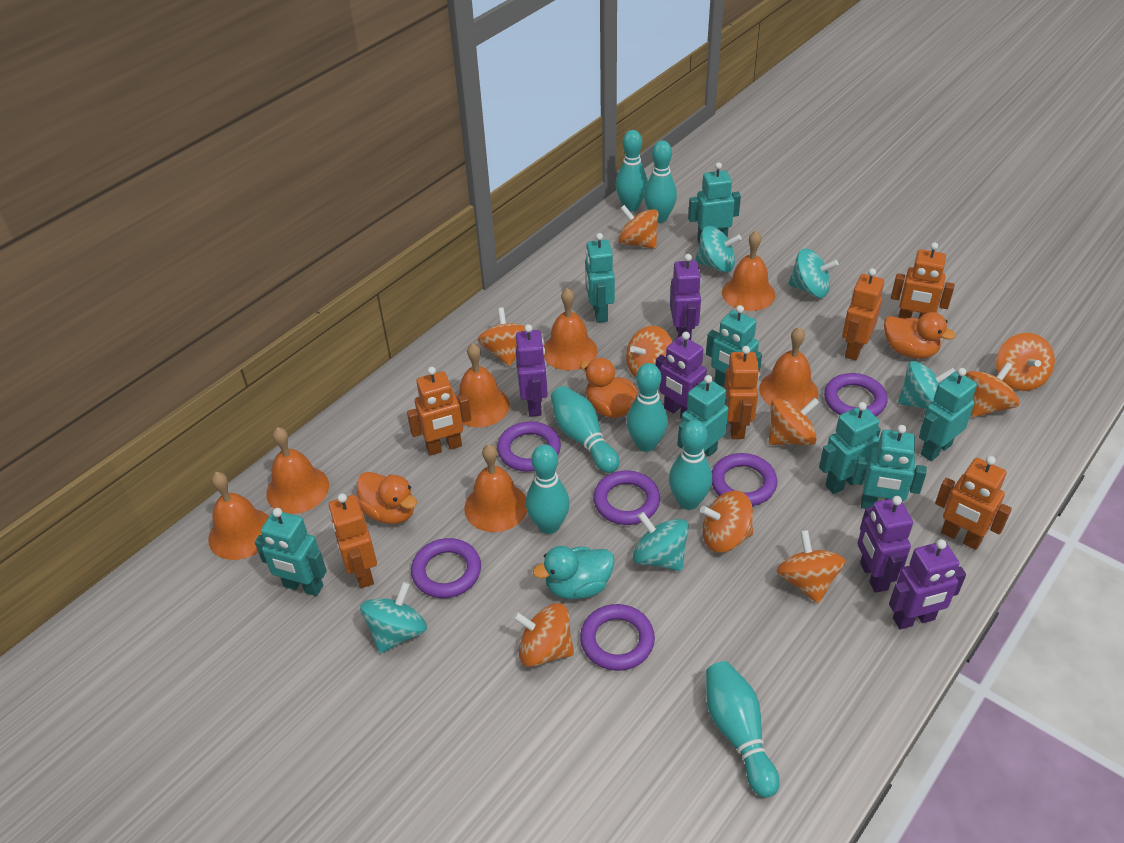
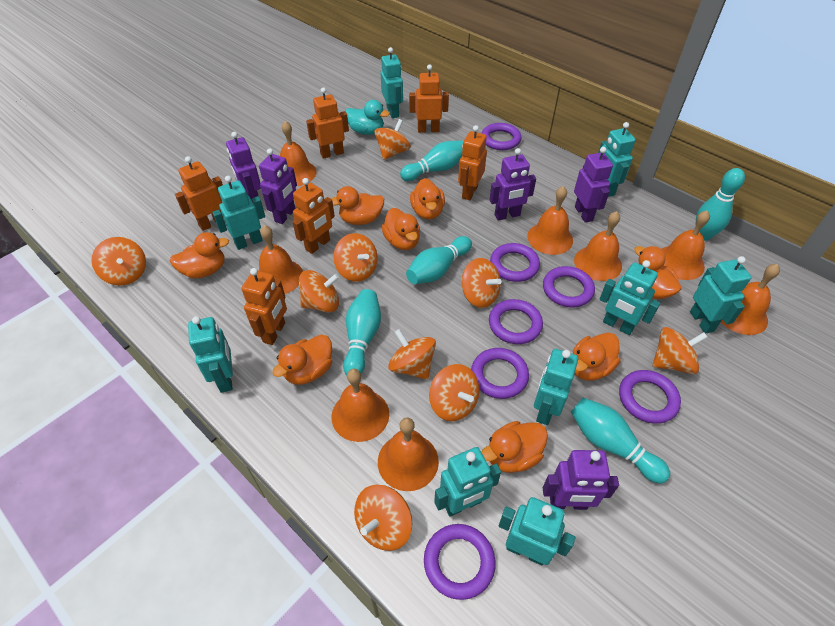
orange bell: [208,472,269,560] [266,427,329,514] [456,343,510,427] [464,444,527,532] [543,288,598,370] [722,231,775,311] [759,327,818,410] = 7 -> [258,225,303,294] [280,121,317,186] [332,368,389,442] [378,417,439,491] [527,186,573,255] [574,211,622,281] [662,210,710,280] [721,264,780,335] = 8
orange duck: [357,472,417,524] [580,358,638,418] [884,312,956,359] = 3 -> [170,232,229,278] [272,334,332,385] [331,186,384,225] [382,208,420,250] [410,178,445,220] [481,421,548,473] [573,332,621,381] [634,246,681,299] = 8
purple ring: [411,538,481,598] [497,421,561,472] [580,604,655,671] [593,471,660,525] [712,453,777,506] [824,373,887,417] = 6 -> [424,524,496,600] [471,348,529,399] [481,123,521,150] [489,299,543,344] [490,243,540,282] [543,266,595,307] [619,370,681,424] = 7
turquoise bowling pin: [526,444,570,534] [551,386,619,473] [615,130,648,212] [626,363,668,452] [644,141,677,223] [669,420,712,510] [706,661,780,798] = 7 -> [343,289,381,376] [400,140,463,181] [406,236,472,284] [571,397,670,484] [696,168,745,240] = 5
turquoise robot: [255,508,327,596] [585,233,615,323] [677,375,729,457] [688,162,741,244] [706,305,762,387] [819,402,881,494] [852,425,927,509] [919,368,977,461] = 8 -> [188,316,233,393] [212,176,265,250] [381,47,403,118] [434,447,501,517] [499,497,575,565] [534,349,578,425] [598,122,636,197] [600,260,660,335] [690,256,752,334] = 9
turquoise spinning top: [360,582,427,654] [633,512,689,571] [695,226,742,273] [788,248,839,298] [898,361,955,409] = 5 -> none = 0

